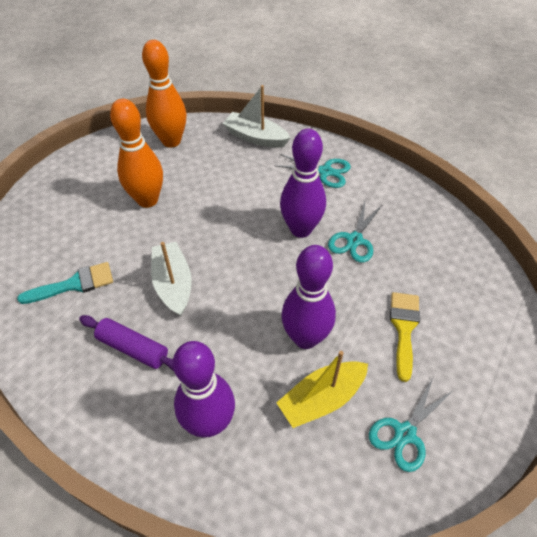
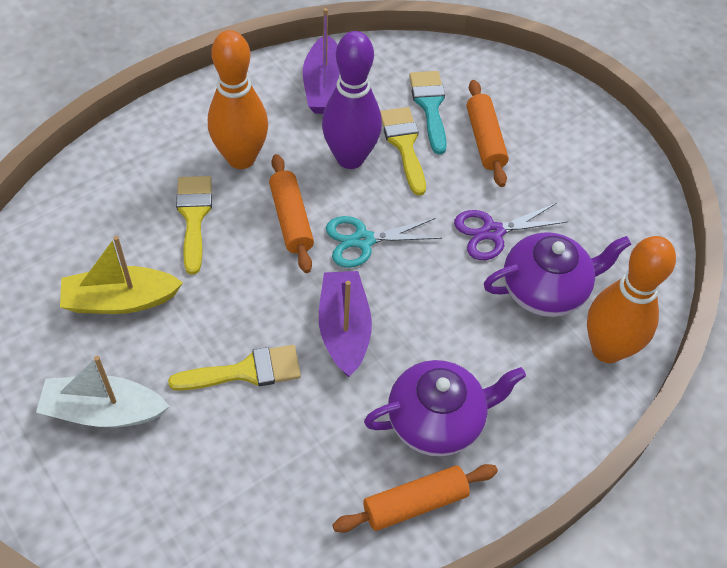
orange rolling pin: none = 0 -> [269,154,314,273] [332,464,498,533] [467,80,509,187] = 3
purple boat: none = 0 -> [303,8,340,114] [319,271,372,377] = 2
purple bowling pin: [173,341,235,437] [280,129,326,238] [281,245,336,349] = 3 -> [322,31,382,169] = 1
purple rolling pin: [79,315,174,371] = 1 -> none = 0
purple scissors: none = 0 -> [454,203,568,260] = 1
purple teapot: none = 0 -> [364,360,526,457] [484,232,631,317] = 2
turquoise scissors: [276,154,351,188] [328,201,383,263] [369,378,454,472] = 3 -> [326,216,442,268] = 1
white boat: [151,242,192,316] [223,85,290,148] = 2 -> [36,356,170,427] = 1
yellow brush: [390,292,420,382] = 1 -> [168,345,301,391] [176,176,212,275] [380,107,426,196] = 3

